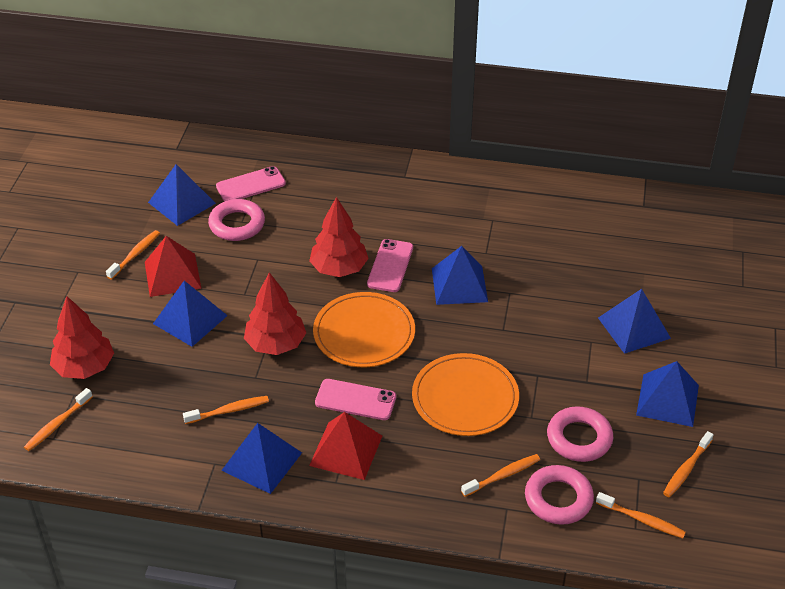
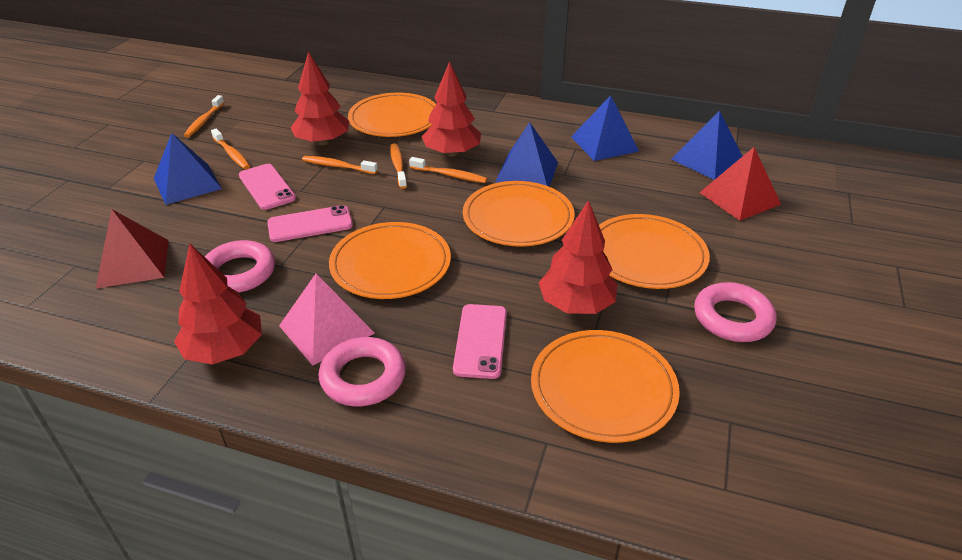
blue pyramid: [148,164,216,226] [153,281,228,347] [221,423,302,494] [432,246,488,305] [598,289,671,354] [636,361,699,427] = 6 -> [154,133,222,205] [495,122,558,187] [571,95,639,161] [671,111,742,180] = 4
orange plate: [313,292,415,367] [412,353,519,436] = 2 -> [329,222,451,299] [348,93,436,137] [463,181,575,247] [531,330,680,443] [599,214,710,289] = 5
orange toothbrush: [24,388,93,451] [106,230,160,280] [183,396,269,424] [461,454,540,497] [596,492,686,538] [663,431,714,497] = 6 -> [184,95,224,137] [211,129,250,169] [302,156,378,174] [390,143,407,189] [409,157,487,183] = 5
pink pyramid: none = 0 -> [279,274,375,366] = 1
red tree: [50,296,114,379] [244,272,306,355] [309,197,369,277] = 3 -> [174,244,262,364] [291,52,349,145] [422,61,481,157] [538,200,617,314] = 4

